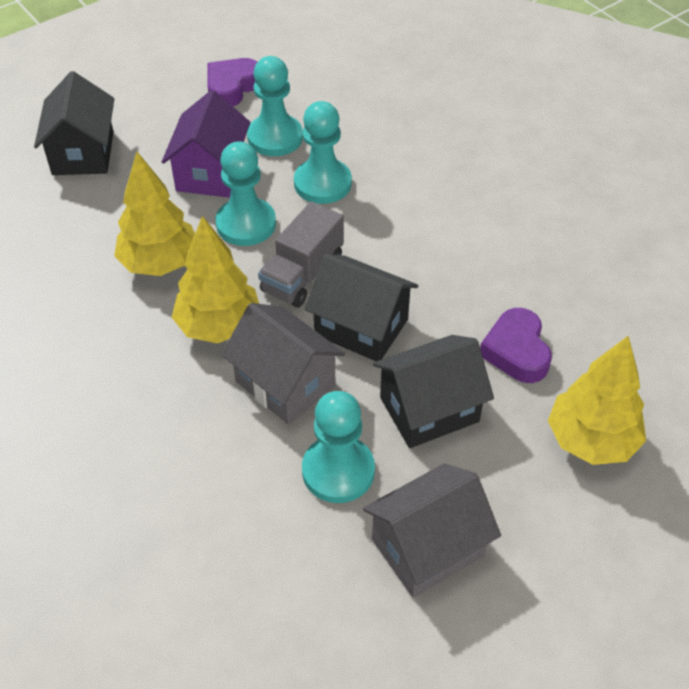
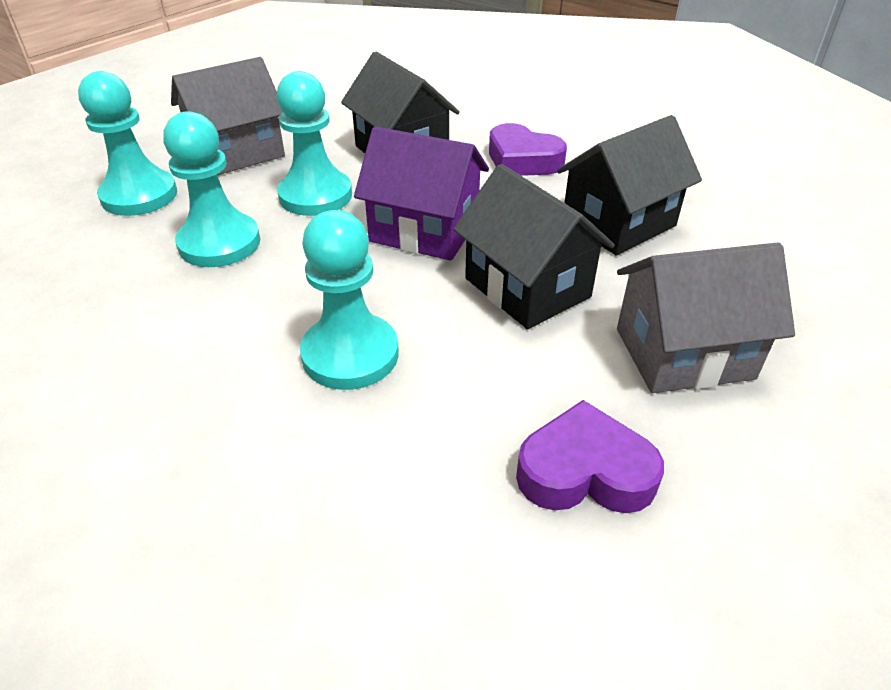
grey truck: [258,201,344,308] = 1 -> none = 0
yellow tree: [114,152,195,276] [172,216,259,343] [548,336,646,465] = 3 -> none = 0

